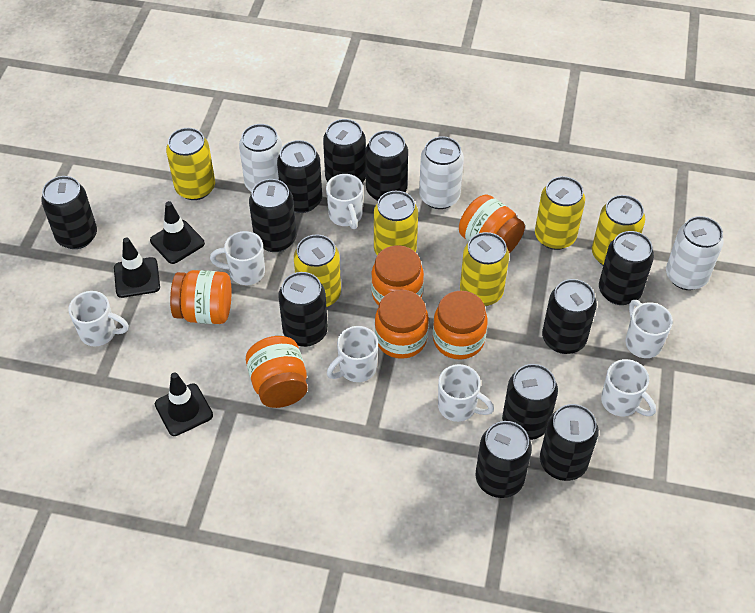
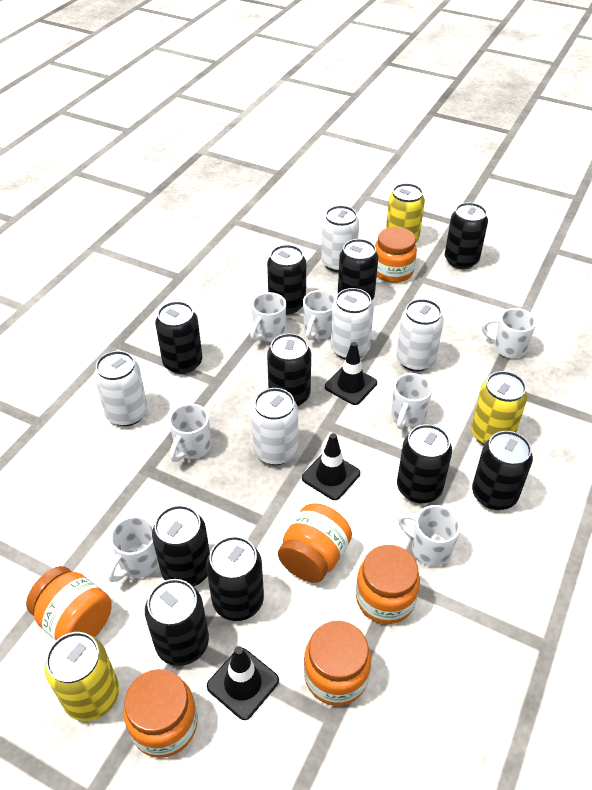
black can: [41,176,97,249] [249,179,296,252] [277,140,322,213] [278,272,328,347] [323,119,366,183] [365,130,408,201] [476,421,532,498] [502,364,558,440] [540,404,599,481] [542,279,597,354] [599,231,654,305] = 11 -> [145,579,209,666] [152,505,210,587] [155,301,203,374] [206,536,264,621] [267,245,306,314] [267,333,311,406] [338,239,378,301] [397,424,452,504] [445,202,488,269] [472,431,533,510] = 10
white can: [239,124,282,192] [419,136,464,209] [666,216,724,290] = 3 -> [94,351,148,426] [251,388,298,465] [321,205,359,272] [331,288,374,359] [396,299,444,372] = 5
yellow can: [166,128,215,200] [294,234,341,307] [374,191,418,255] [460,232,509,306] [535,176,585,250] [592,195,645,265] = 6 -> [45,632,119,721] [386,183,425,243] [471,371,528,445] = 3

